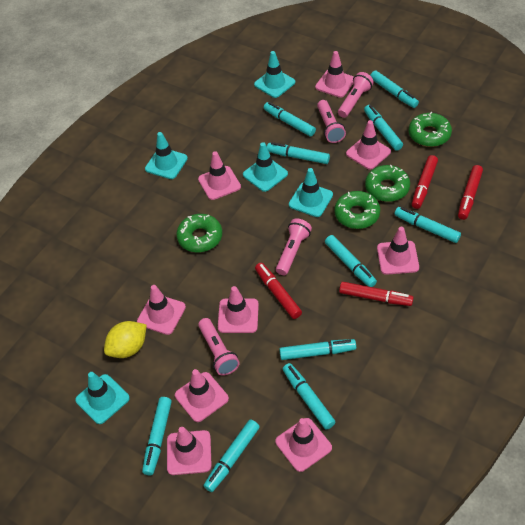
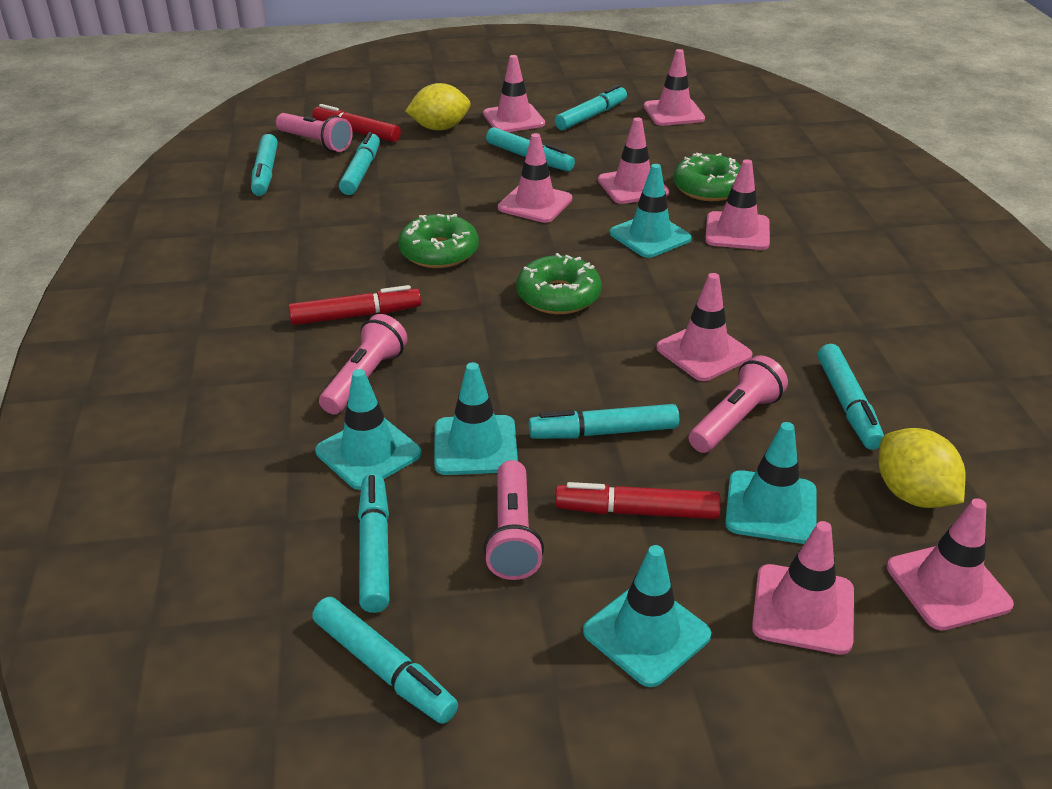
green donut: [176,214,222,252] [334,191,380,229] [365,165,410,202] [409,112,452,147] = 4 -> [398,214,479,268] [516,253,602,314] [673,153,741,201] = 3
pink traffic cone: [137,285,186,335] [167,427,212,475] [175,369,229,422] [198,151,241,200] [218,286,259,333] [275,418,332,472] [315,51,354,98] [346,120,391,170] [377,227,419,275] = 9 -> [483,55,545,132] [498,133,572,223] [598,117,669,204] [644,49,705,126] [656,273,753,381] [705,159,770,250] [752,521,854,655] [887,498,1014,630] = 8
red marker: [255,263,302,319] [339,282,414,306] [412,155,438,209] [458,165,483,220] = 4 -> [288,285,421,325] [312,104,401,142] [555,482,721,519] = 3
turquoise marker: [142,397,172,475] [204,419,260,492] [264,102,316,137] [267,142,330,164] [279,339,356,360] [283,363,336,430] [325,235,377,287] [364,105,403,151] [370,71,419,108] [394,207,461,243] = 10 -> [251,134,278,196] [312,597,458,724] [339,132,380,195] [358,474,389,613] [486,127,575,171] [529,404,679,439] [555,85,627,130] [818,344,884,450] = 8
yellow lemon: [104,321,147,358] = 1 -> [406,83,470,131] [879,428,966,508] = 2

